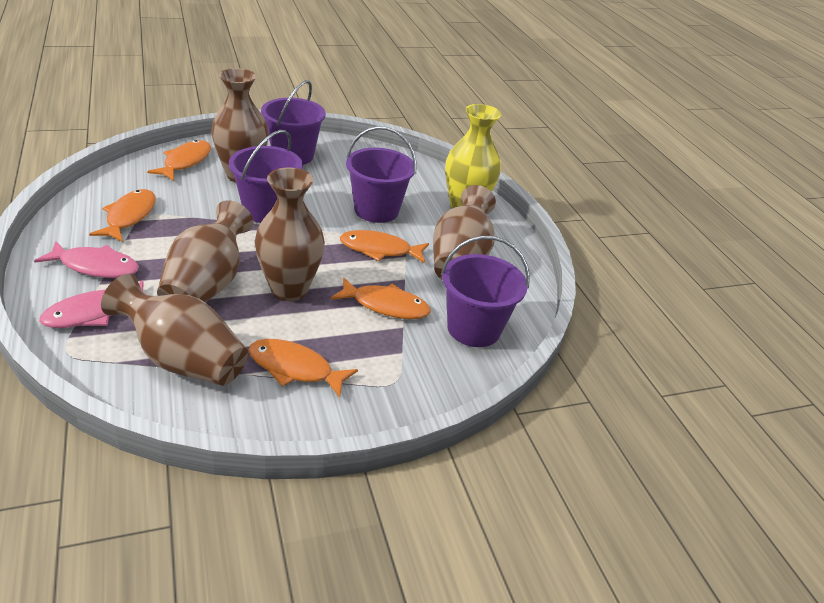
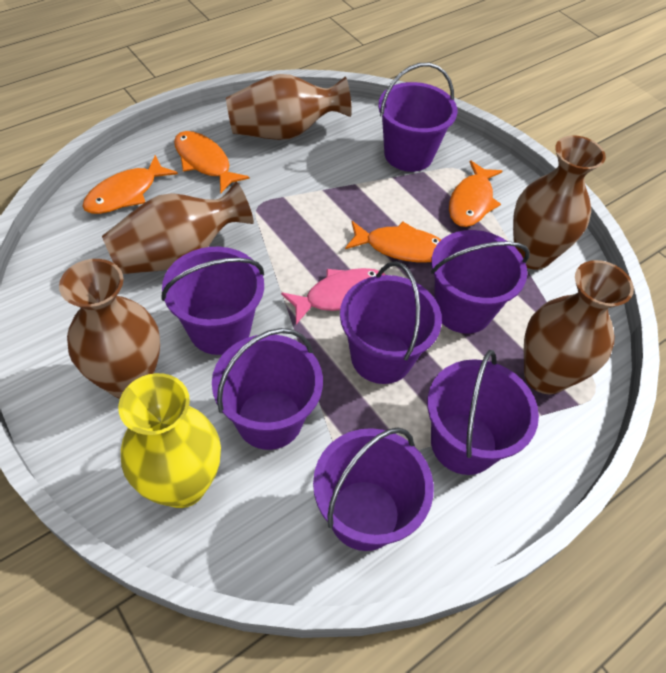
orange fish: [89,189,156,242] [147,140,211,181] [248,339,358,398] [331,277,431,319] [340,230,429,263] = 5 -> [82,155,178,214] [174,131,250,193] [345,221,442,262] [449,160,502,227] = 4
pink fish: [34,241,139,278] [39,280,147,328] = 2 -> [281,268,386,324] = 1
purple bucket: [229,130,303,223] [261,80,326,165] [346,126,417,223] [441,236,530,347] = 4 -> [161,247,264,355] [212,328,323,450] [313,427,434,551] [340,261,442,384] [378,63,457,172] [427,350,539,475] [431,230,530,334] = 7

